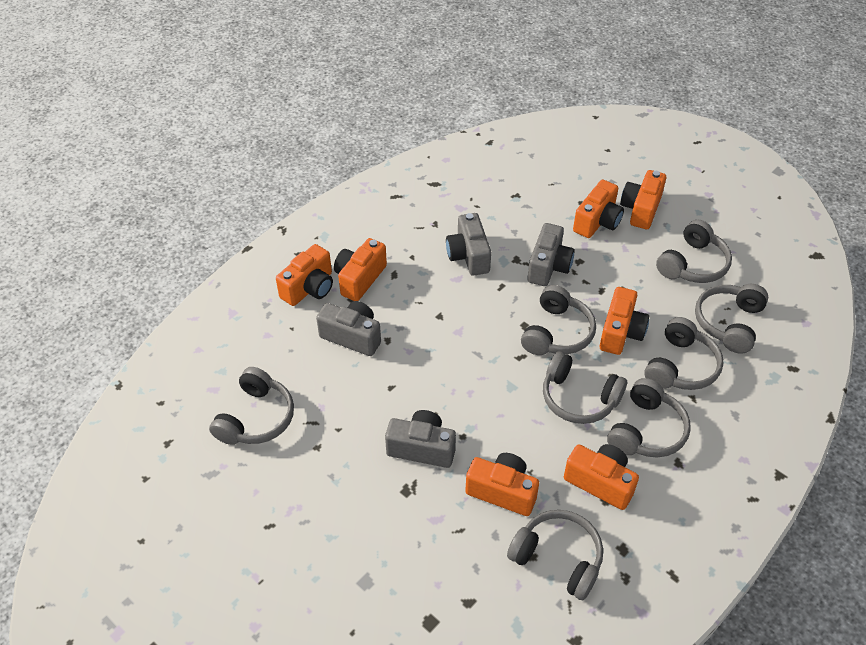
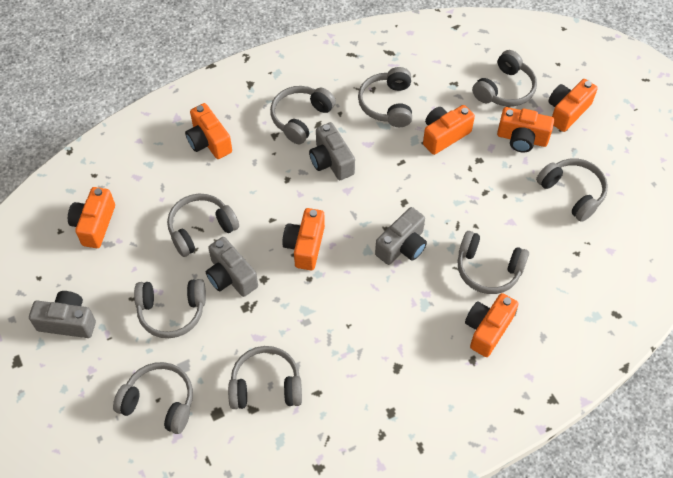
grey headphones: [209,367,294,445] [507,510,603,600] [521,285,596,355] [543,351,627,424] [607,378,691,458] [644,317,724,390] [656,220,732,283] [695,284,768,354] = 8 -> [113,362,193,434] [134,279,206,338] [167,194,239,257] [228,346,302,409] [270,86,336,144] [358,67,412,127] [457,231,529,294] [472,50,537,107] [536,158,608,222] = 9

